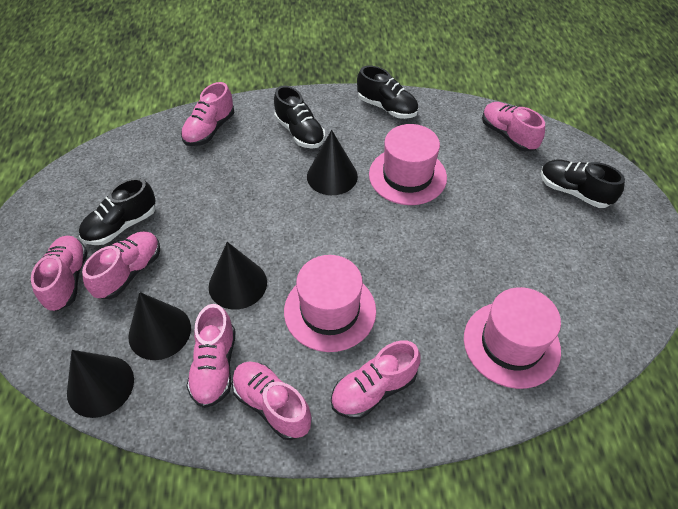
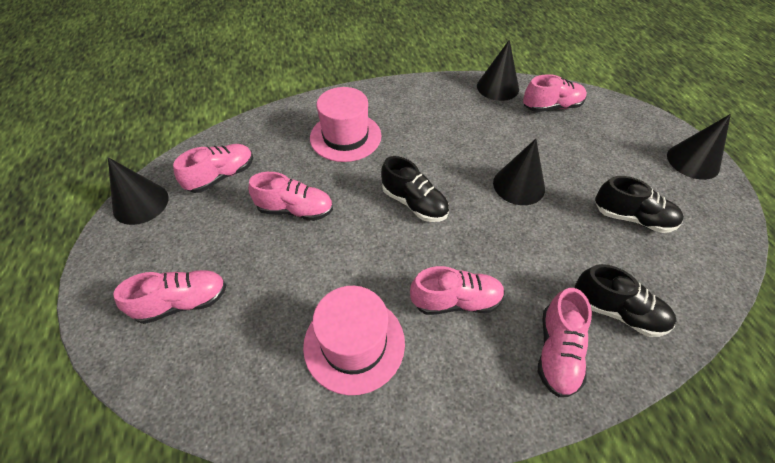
black shoe: [79,178,156,245] [274,86,325,149] [357,66,418,119] [541,159,625,208] = 4 -> [381,156,449,222] [575,264,676,337] [595,176,684,233] = 3
pink hat: [284,255,376,352] [369,124,447,205] [464,287,561,389] = 3 -> [303,286,405,395] [310,87,381,162] = 2
pink shoe: [31,236,88,311] [82,232,160,299] [181,82,234,146] [186,304,236,408] [232,362,311,440] [331,341,420,419] [482,102,545,152] = 7 -> [113,270,227,324] [173,144,253,193] [248,172,333,221] [410,266,505,315] [523,74,587,112] [538,288,592,397] = 6

